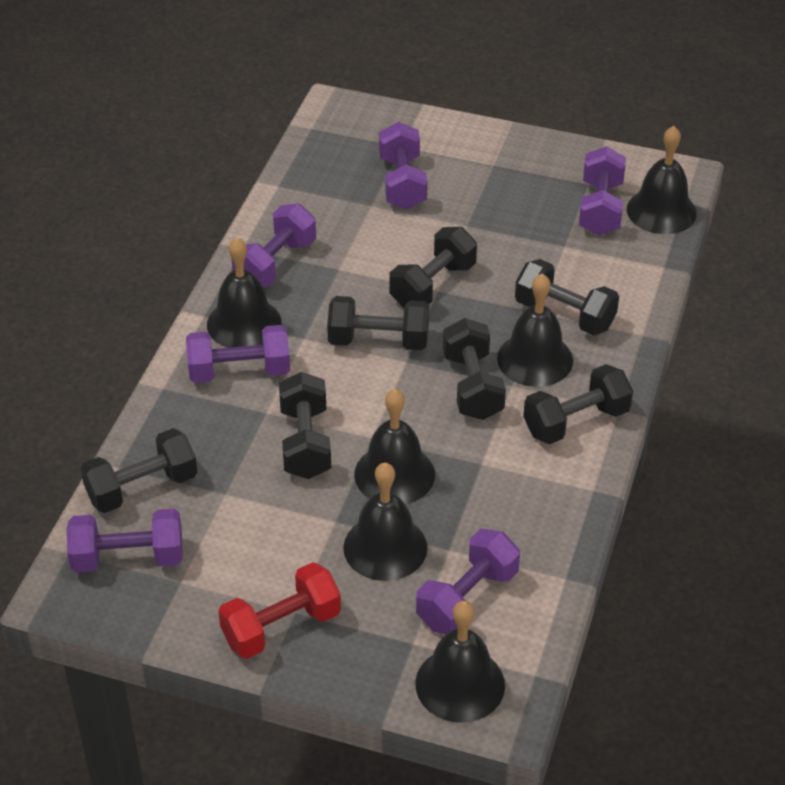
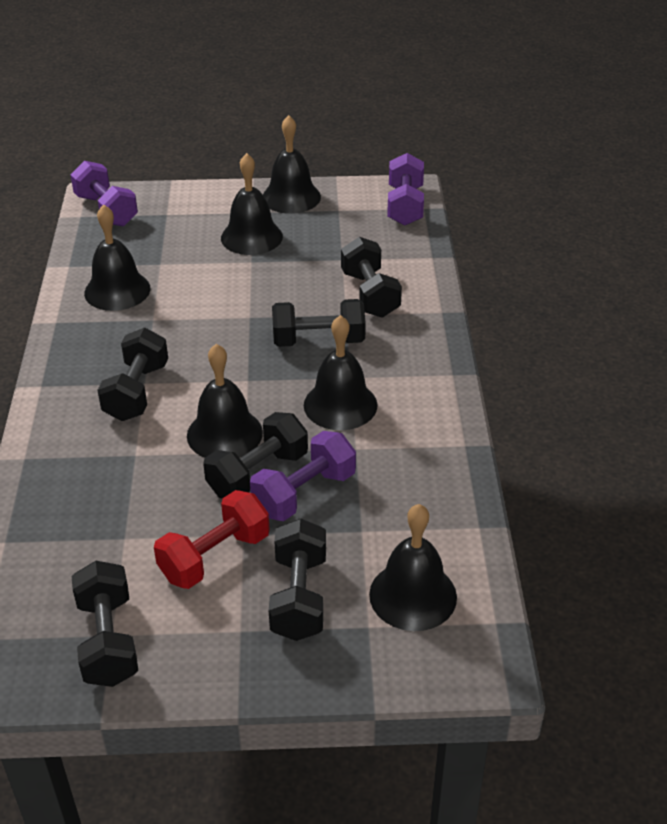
black dumbbell: [80,428,197,513] [279,372,331,479] [327,296,429,350] [389,227,477,308] [443,318,506,420] [515,259,619,335] [523,364,633,444] = 7 -> [72,561,138,687] [97,328,168,421] [203,412,308,499] [269,519,326,641] [272,299,366,347] [341,237,402,318] = 6
purple dumbbell: [66,509,183,573] [186,325,290,383] [231,203,316,287] [379,122,428,210] [416,529,520,634] [579,146,626,236] = 6 -> [70,161,138,226] [250,431,356,521] [387,153,424,226] = 3

